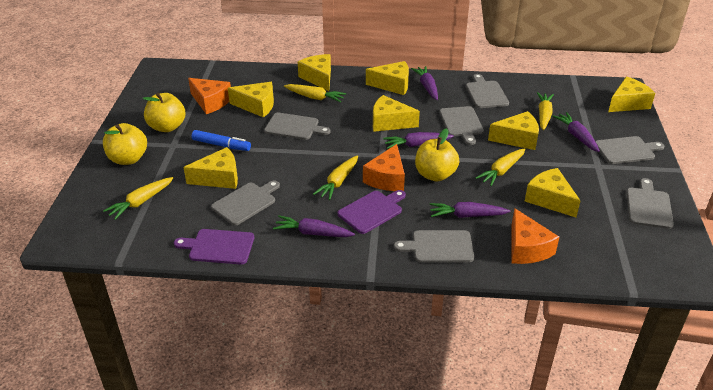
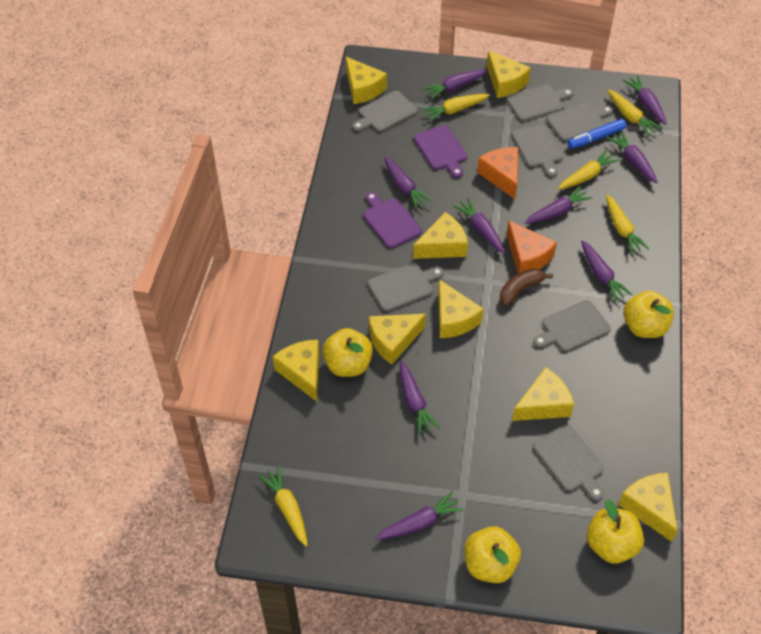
brown banana: none = 0 -> [500,268,553,306] = 1
orange cheese: [188,78,231,114] [363,144,405,191] [511,208,559,264] = 3 -> [477,147,518,199] [507,221,557,273] = 2
purple carrot: [273,215,355,237] [383,132,454,149] [411,66,438,100] [430,202,510,218] [552,112,600,152] = 5 -> [375,491,464,540] [384,157,432,210] [400,361,440,435] [422,70,487,100] [453,198,505,254] [524,186,592,224] [581,240,632,302] [607,131,658,184] [623,75,667,125] = 9
yellow apple: [103,123,147,165] [143,93,185,132] [415,128,459,181] = 3 -> [322,328,373,377] [464,526,521,583] [587,499,644,563] [623,291,674,338] = 4

